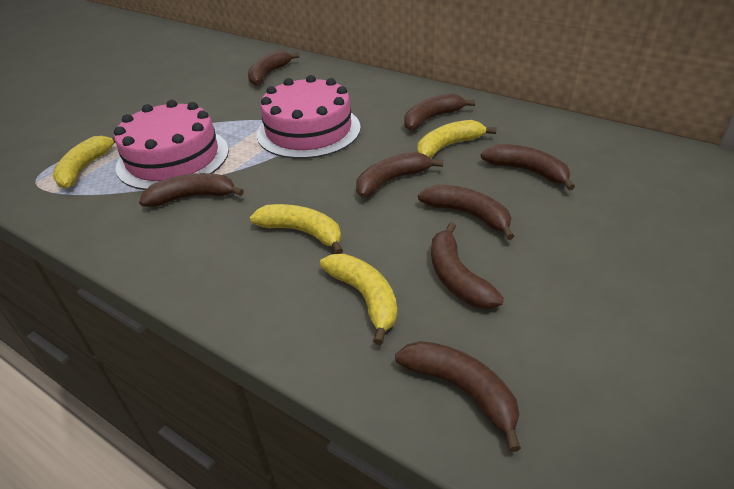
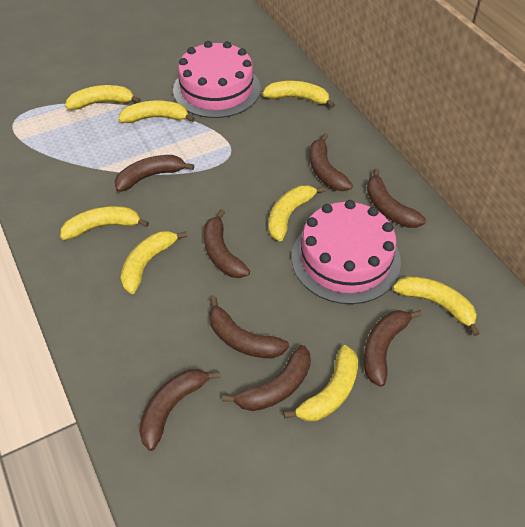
yellow banana: [53,136,115,189] [250,204,343,254] [320,254,397,345] [417,120,497,158] = 4 -> [60,206,149,240] [65,85,141,110] [118,100,195,123] [121,231,187,294] [262,81,335,108] [269,185,326,241] [283,345,358,421] [392,276,480,336] = 8

